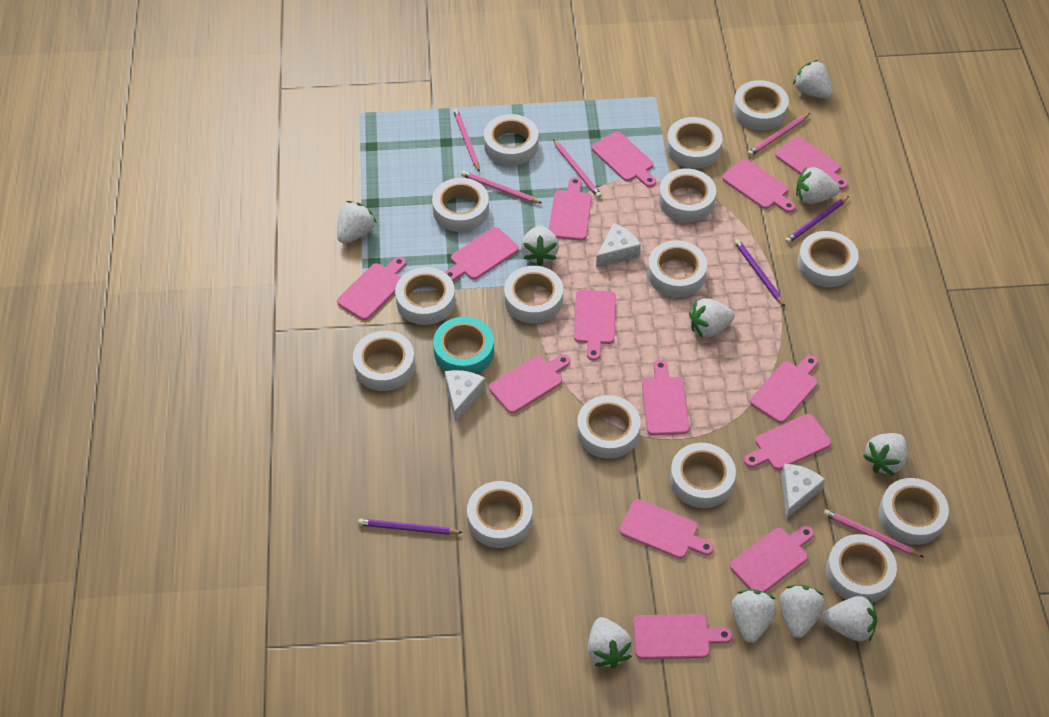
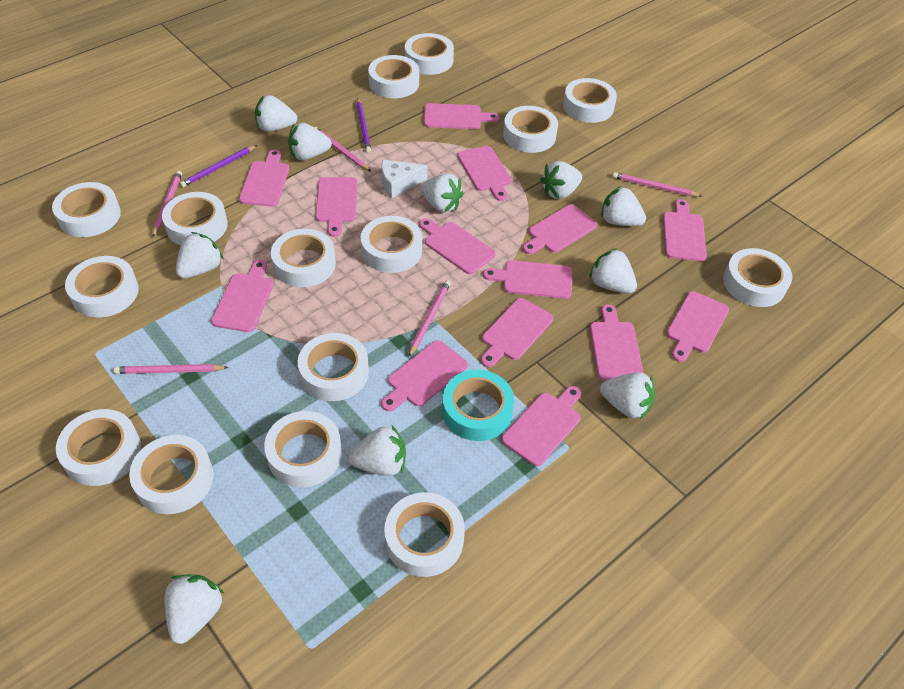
purple pencil: [358,519,463,535] [734,239,785,307] [785,196,849,244] = 3 -> [180,145,257,187] [356,98,371,153] = 2
white cheese: [445,370,486,422] [596,223,641,267] [781,464,825,519] = 3 -> [381,160,427,198] = 1

